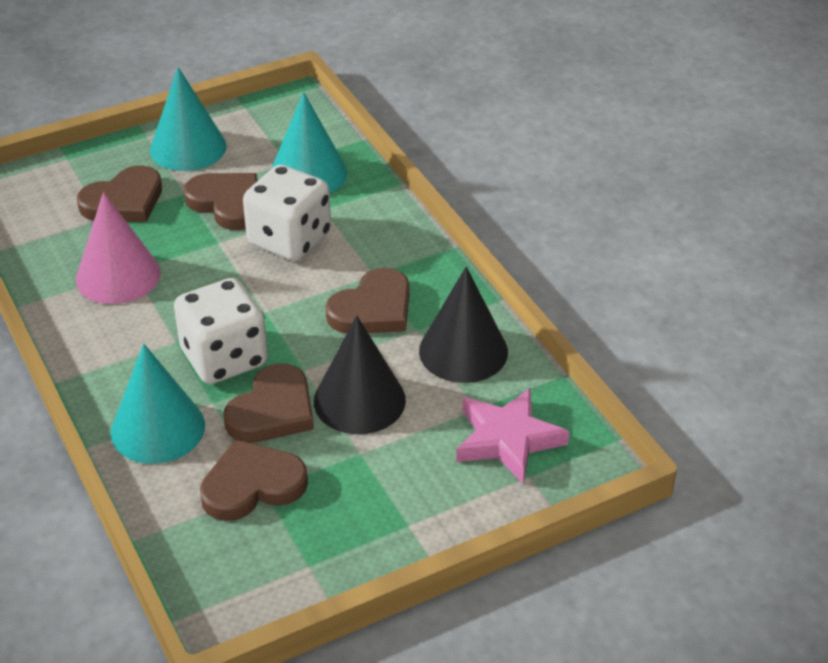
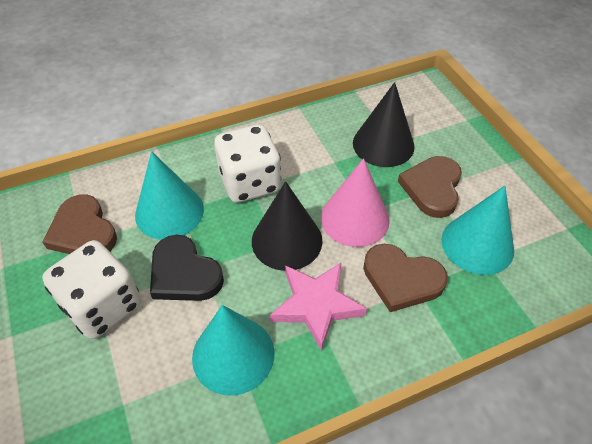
black heart: none = 0 -> [150,235,224,301] = 1
brown heart: [77,165,162,222] [183,173,258,230] [200,439,308,521] [224,363,314,443] [326,268,409,333] = 5 -> [42,194,117,254] [363,244,448,312] [398,156,462,218] = 3

